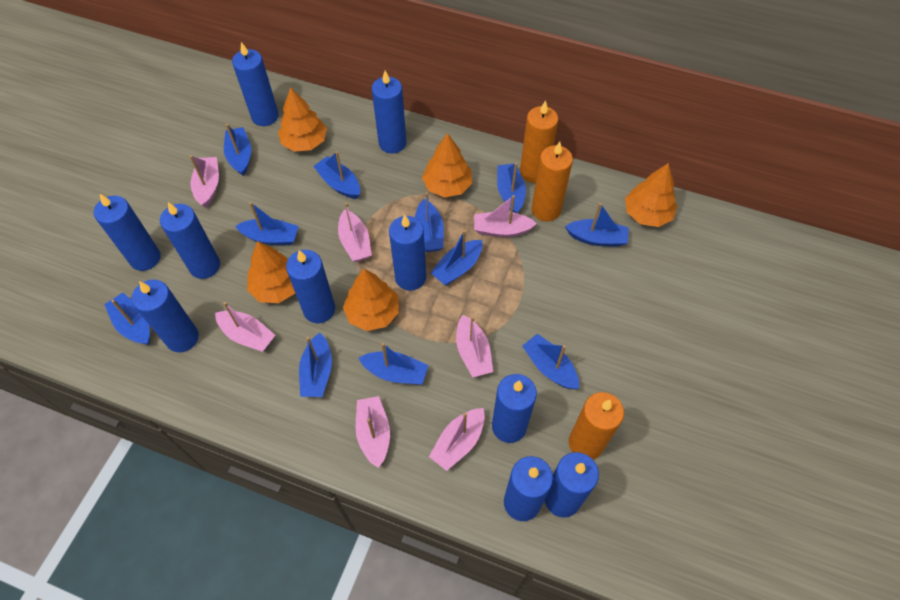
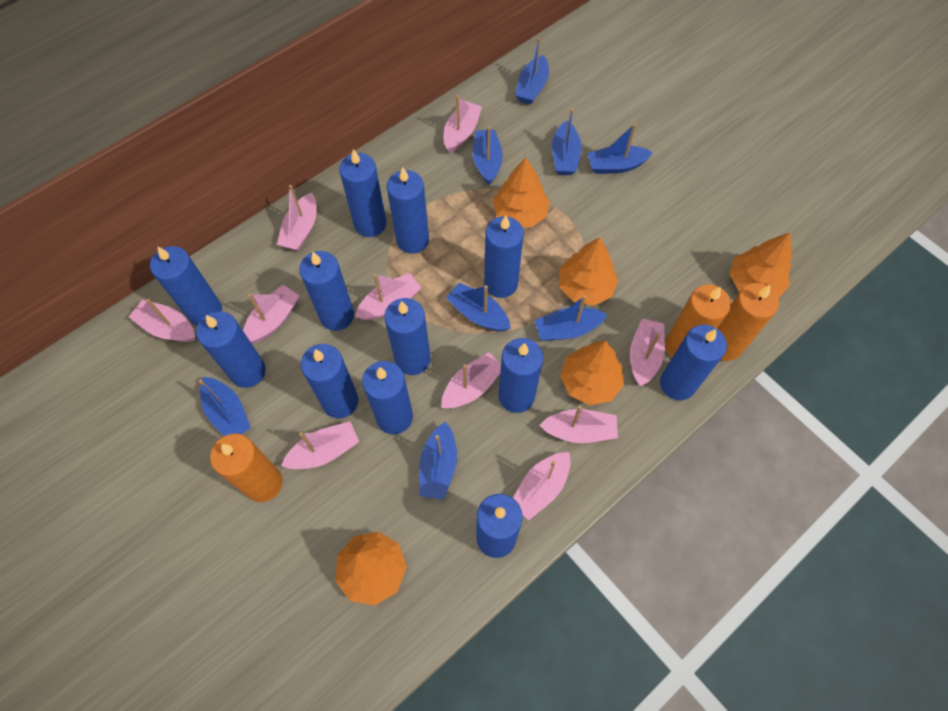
blue boat: [104,293,150,345] [224,124,251,176] [236,202,299,245] [299,333,332,397] [313,151,360,199] [359,343,428,385] [415,192,444,252] [431,230,483,285] [497,163,526,213] [522,334,579,389] [565,203,629,247] = 11 -> [199,377,251,436] [419,422,457,500] [446,283,511,331] [473,126,503,185] [515,38,549,105] [534,295,607,341] [552,108,582,175] [587,123,653,174] = 8
blue candle: [94,194,161,271] [132,280,199,352] [160,202,220,279] [232,42,279,126] [286,250,335,323] [372,71,406,154] [389,215,426,291] [492,374,537,443] [504,456,553,521] [545,452,599,518] = 10 -> [150,246,222,326] [196,311,266,388] [299,251,354,331] [301,344,358,418] [339,149,387,237] [362,361,413,434] [384,298,431,375] [387,167,429,254] [476,494,523,558] [484,216,524,298] [498,338,543,413] [660,325,727,400] = 12
pink boat: [189,155,219,208] [215,302,275,352] [338,202,372,262] [356,396,390,468] [429,408,485,471] [456,315,493,377] [474,195,537,237] = 7 -> [129,299,195,342] [243,285,300,344] [277,185,317,251] [281,422,359,469] [355,273,421,320] [441,352,501,409] [444,95,482,153] [513,452,571,520] [539,406,618,443] [630,318,665,386] = 10

